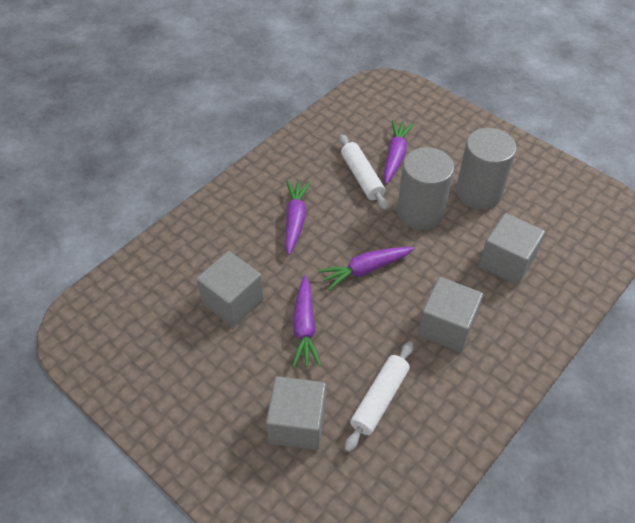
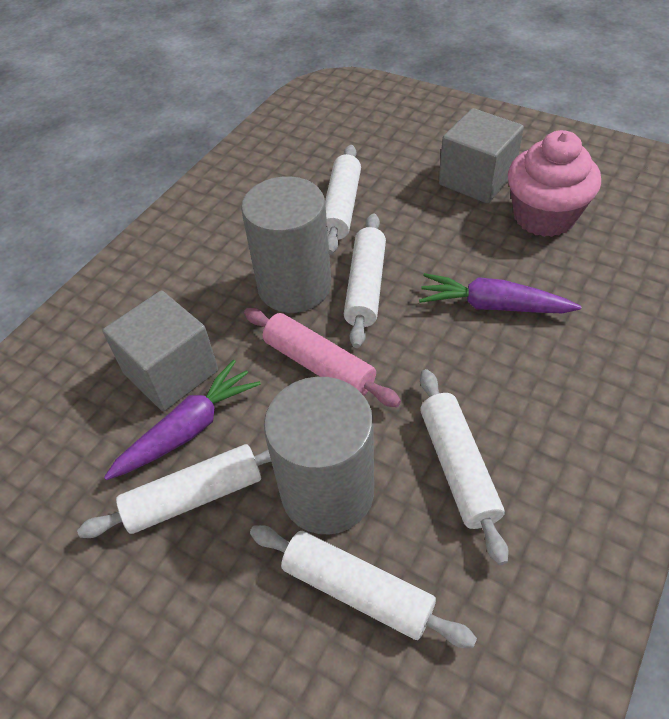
grey cube: [196,251,264,327] [266,376,326,450] [418,277,483,352] [479,213,545,285] = 4 -> [102,291,218,411] [439,108,524,203] = 2
pink cupcake: none = 0 -> [508,130,601,237] = 1
pink rolling pin: none = 0 -> [244,308,401,407] = 1
purple carrot: [285,180,310,255] [292,275,321,367] [318,247,414,290] [384,120,414,184] = 4 -> [104,360,261,480] [419,273,581,313] = 2
white rolling pin: [339,134,388,210] [345,341,413,452] = 2 -> [77,444,271,538] [250,525,477,648] [325,145,361,255] [344,213,386,348] [420,369,508,565] = 5

